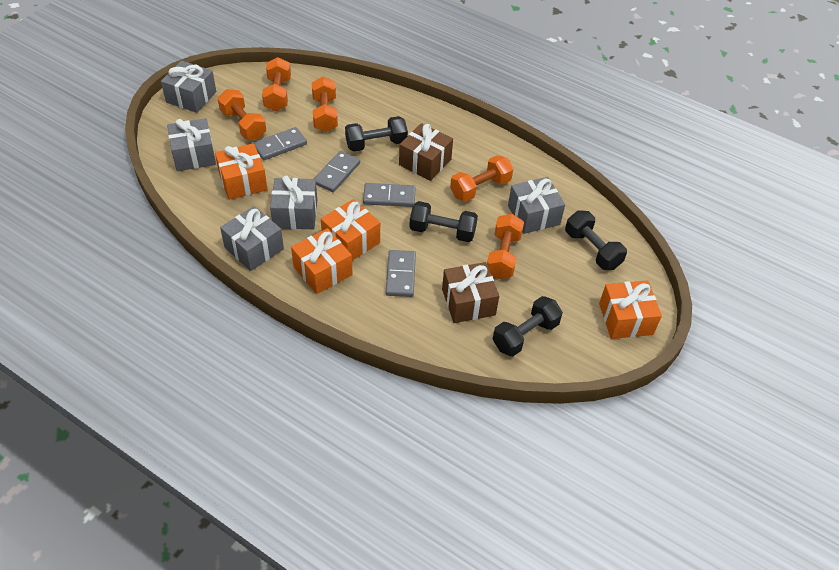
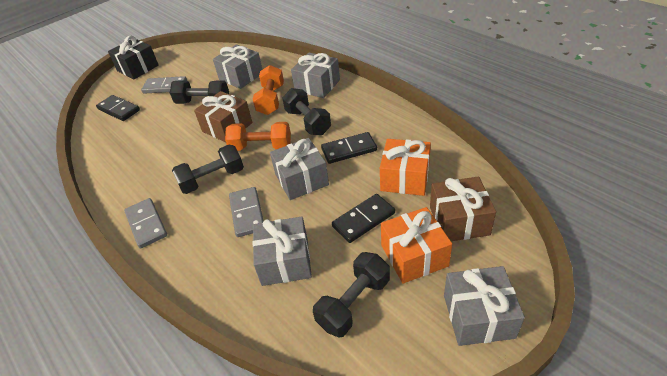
black domino: none = 0 -> [96,95,140,121] [321,132,377,164] [332,194,395,243] = 3
black gift: none = 0 -> [108,35,159,80] = 1
grey domino: [253,127,307,160] [314,151,360,192] [363,183,416,207] [386,250,416,297] = 4 -> [124,198,167,249] [141,76,187,94] [229,187,264,237] = 3
orange dumbbell: [218,89,266,140] [262,57,291,111] [312,77,338,132] [450,155,513,202] [487,214,524,279] = 5 -> [225,122,291,151] [253,65,284,115] = 2
orange gift: [215,143,268,200] [291,228,353,294] [321,199,380,261] [599,280,662,339] = 4 -> [380,139,431,196] [381,207,452,284] = 2

